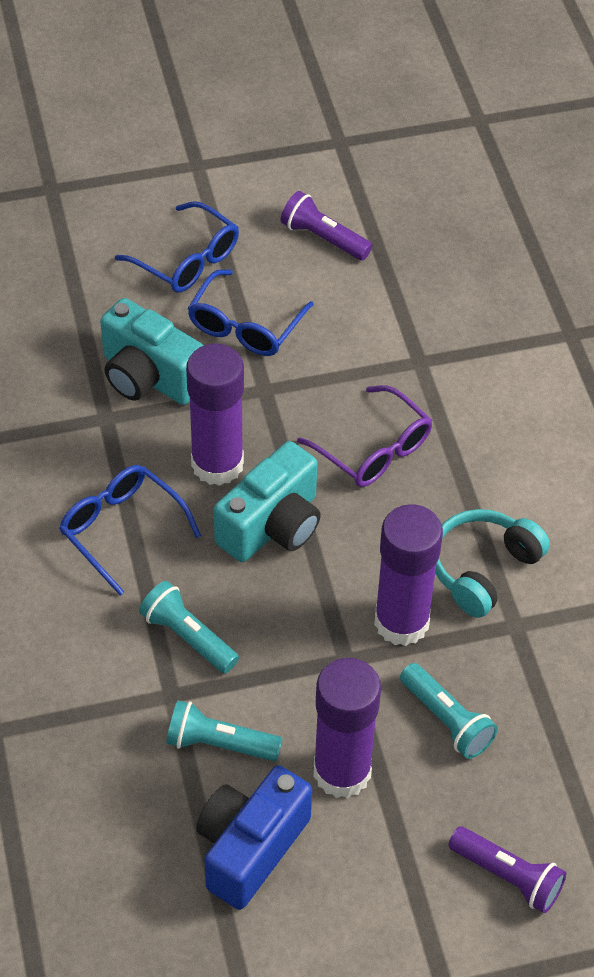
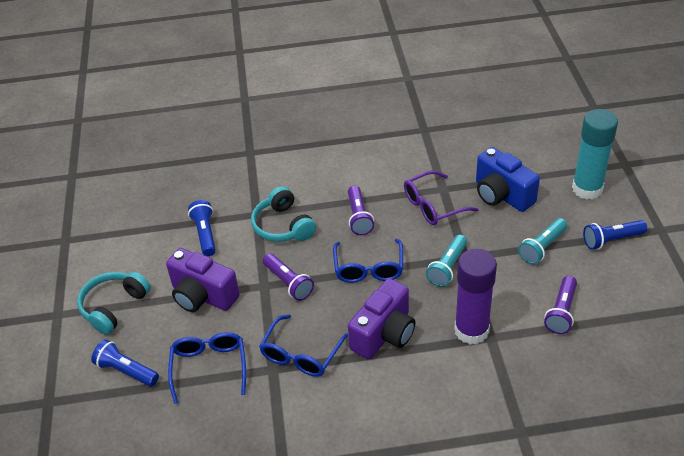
blue flashlight: none = 0 -> [91,340,159,387] [188,200,216,256] [583,220,647,250] = 3
purple camera: none = 0 -> [166,248,240,312] [348,278,415,359] = 2
purple flashlight: [281,191,372,260] [448,826,566,913] = 2 -> [263,253,314,301] [348,186,374,235] [544,276,577,334] = 3
purple glue stick: [186,344,244,486] [314,658,381,798] [374,504,443,646] = 3 -> [454,249,497,345] = 1
turquoise camera: [100,298,204,405] [214,441,321,562] = 2 -> none = 0
turquoise flashlight: [139,581,239,673] [166,700,283,761] [400,663,498,759] = 3 -> [426,235,467,287] [518,218,567,265] = 2
turquoise glue stick: none = 0 -> [572,109,618,200] = 1
turquoise headphones: [435,509,550,618] = 1 -> [77,272,151,335] [251,186,316,242] = 2

